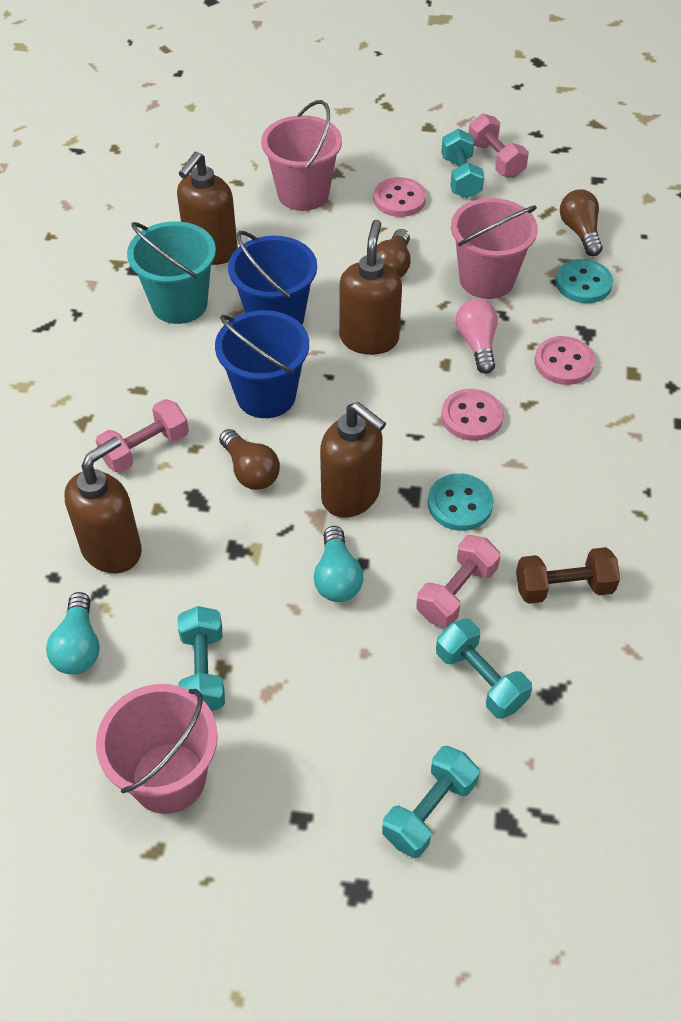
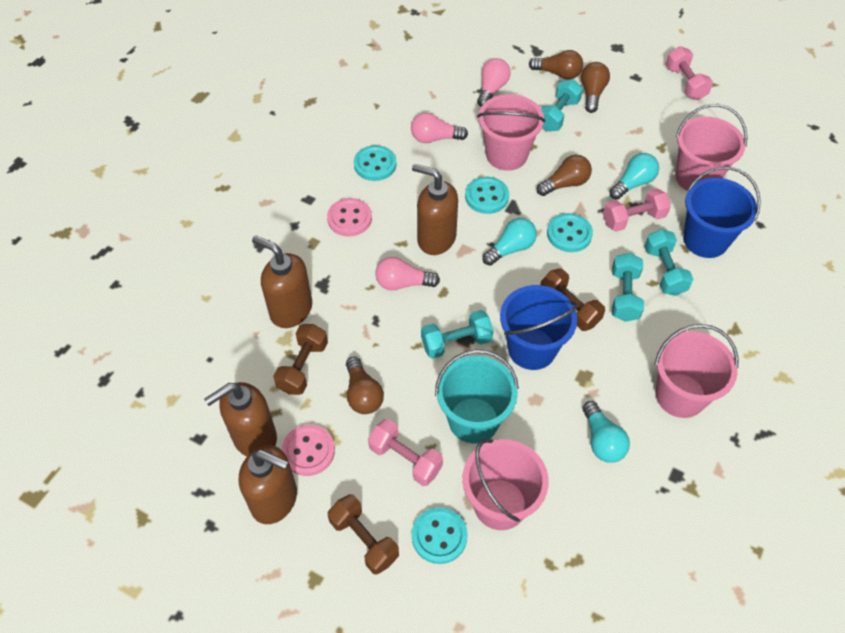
brown dumbbell: [516,547,620,604] = 1 -> [273,324,328,395] [328,494,399,575] [540,268,605,331] = 3
brown light bulb: [219,429,280,490] [376,229,410,278] [560,189,603,256] = 3 -> [346,356,384,414] [529,50,583,80] [537,155,592,196] [581,62,610,113] = 4
pink bucket: [96,684,218,814] [261,100,342,211] [451,198,538,299] = 3 -> [462,439,549,530] [477,94,545,171] [655,324,739,418] [675,104,747,190] = 4
pink button: [374,177,426,217] [441,389,504,441] [534,336,595,385] = 3 -> [282,425,335,476] [327,198,372,236] = 2
pink light bulb: [455,299,498,374] = 1 -> [375,257,440,291] [411,113,468,143] [477,58,510,107] = 3
turquoise button: [428,473,494,531] [556,259,613,303] = 2 -> [354,145,397,181] [412,507,468,564] [465,177,509,214] [547,213,593,252] = 4
turquoise light bulb: [46,592,100,674] [314,526,363,602] = 2 -> [482,218,537,266] [583,401,630,463] [609,153,659,200] = 3

